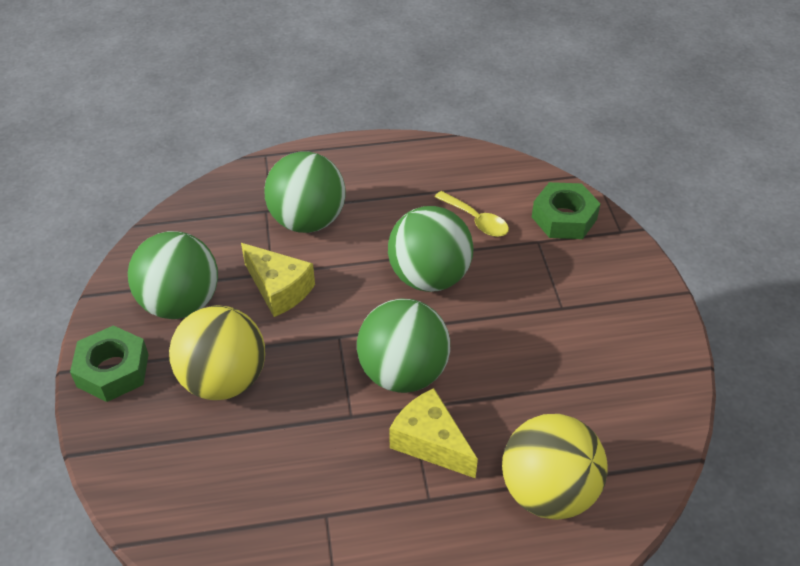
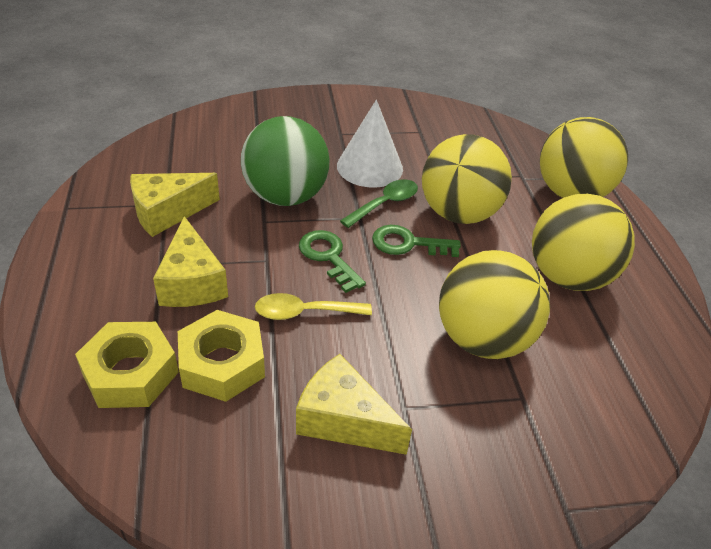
green ball: [128,231,218,319] [264,152,346,233] [357,299,450,393] [388,206,474,292] = 4 -> [241,116,330,206] = 1
green key: none = 0 -> [299,230,366,293] [372,225,461,257] = 2
green nut: [70,325,149,402] [532,182,601,239] = 2 -> none = 0
green spoon: none = 0 -> [340,179,418,228] = 1
white cone: none = 0 -> [337,100,403,188] = 1
yellow ball: [169,305,265,400] [502,414,608,520] = 2 -> [422,134,512,224] [439,250,550,359] [532,194,635,291] [540,117,628,198] = 4
yellow cheese: [241,243,315,317] [389,388,478,478] = 2 -> [130,173,220,237] [153,216,228,307] [296,354,412,455] = 3
yellow nut: none = 0 -> [75,322,179,408] [178,310,265,402] = 2

